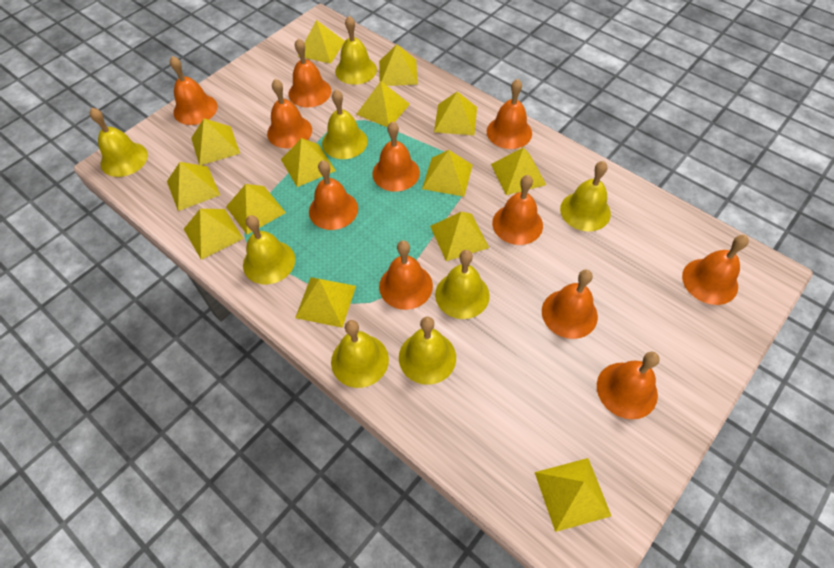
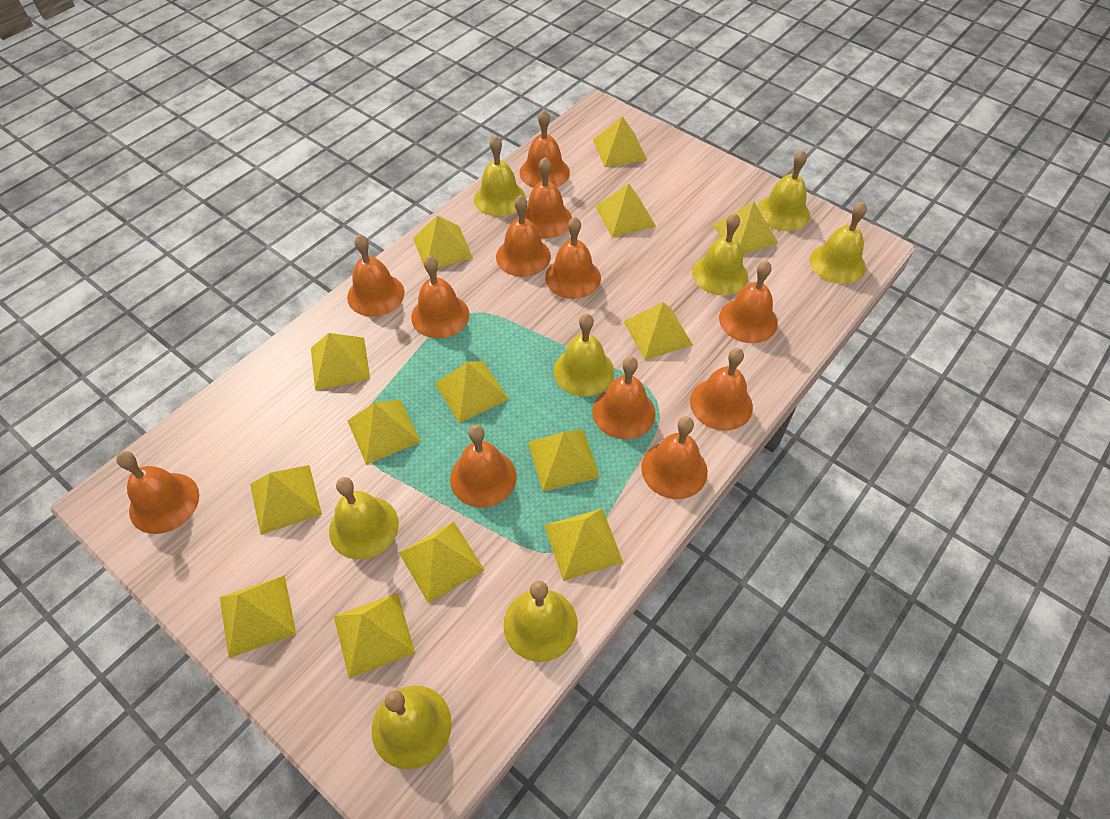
orange bell: [170,56,218,125] [267,79,312,148] [289,38,331,108] [309,160,358,230] [372,121,420,192] [379,240,433,310] [487,79,532,149] [492,175,543,245] [542,269,598,339] [597,352,660,419] [682,235,749,305] = 11 -> [116,451,199,534] [347,234,405,317] [411,256,469,338] [450,425,517,507] [496,195,551,277] [520,110,570,188] [525,157,572,238] [545,217,601,299] [592,356,655,439] [641,416,708,499] [690,348,753,431] [719,261,778,343] = 12

